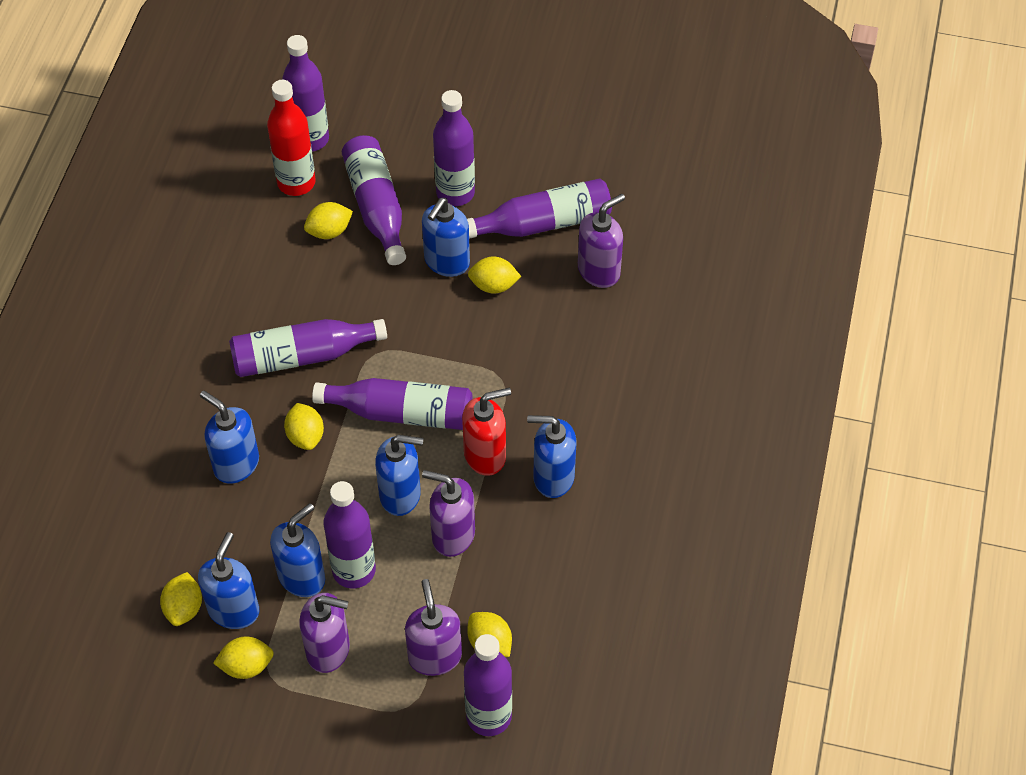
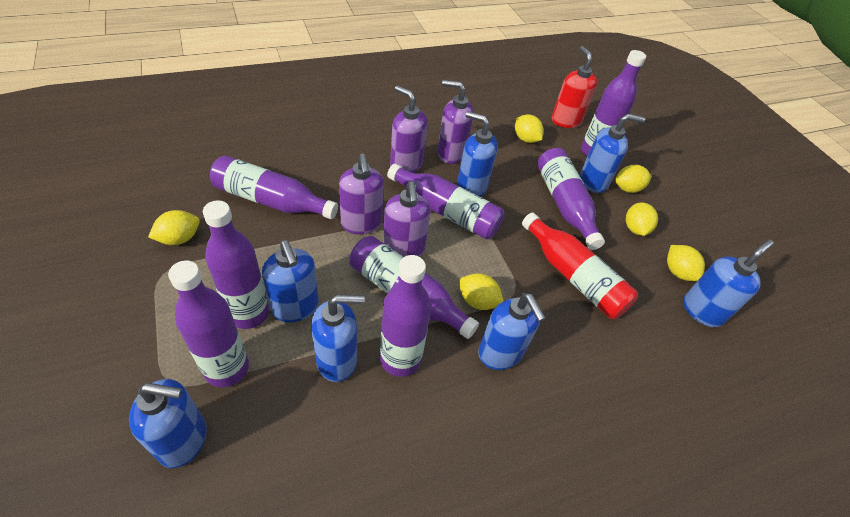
blue soap dispenser: [198,532,259,629] [200,391,259,484] [270,503,325,597] [375,435,423,516] [422,198,470,277] [527,415,576,498] = 6 -> [129,379,207,468] [262,240,319,322] [311,295,365,382] [457,111,498,197] [478,293,546,370] [580,114,645,193] [683,240,774,327] = 7

